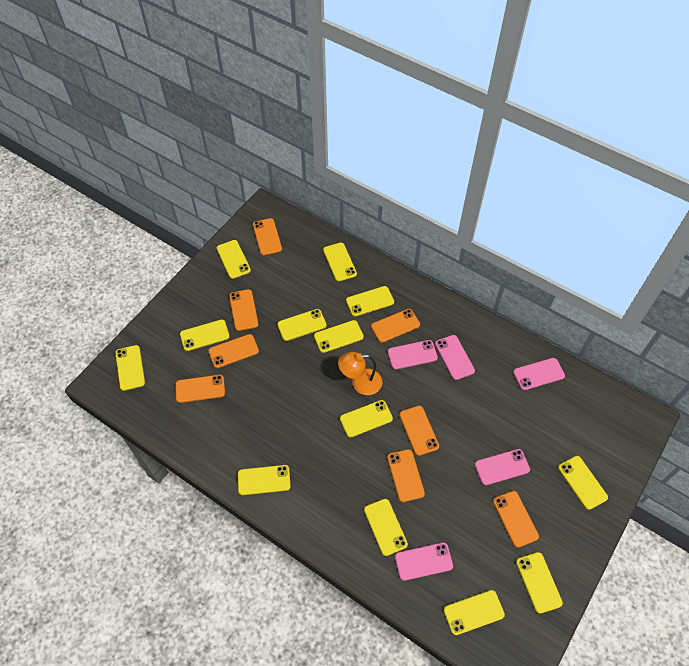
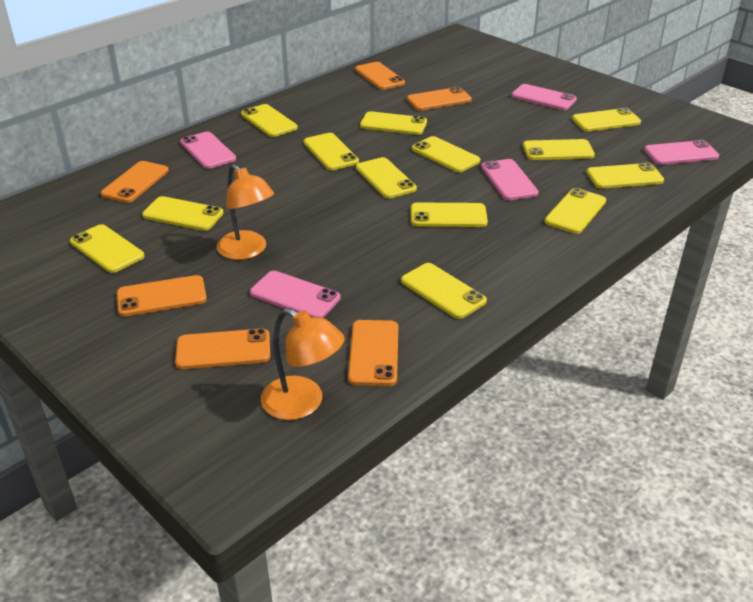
orange lamp: [338,352,382,395] = 1 -> [217,164,274,260] [261,308,345,420] = 2
orange phone: [175,375,225,403] [208,334,259,368] [229,289,259,331] [253,218,282,255] [371,309,420,343] [387,449,425,502] [399,406,439,456] [493,491,539,548] = 8 -> [101,161,169,203] [117,275,207,316] [175,328,270,369] [348,320,398,386] [355,62,405,90] [407,87,472,111] = 6

